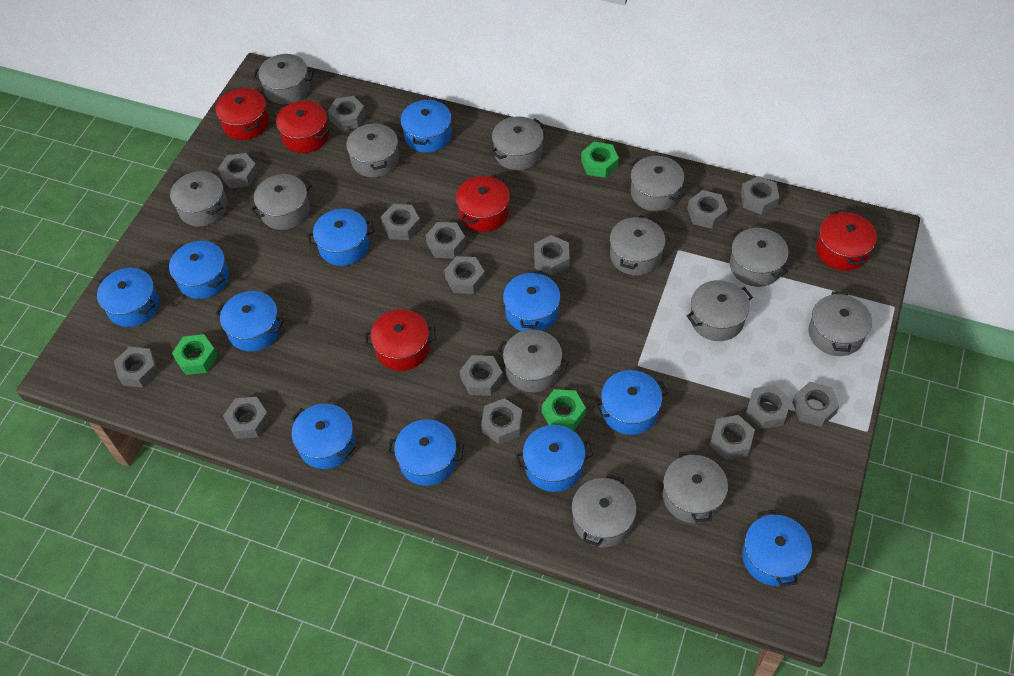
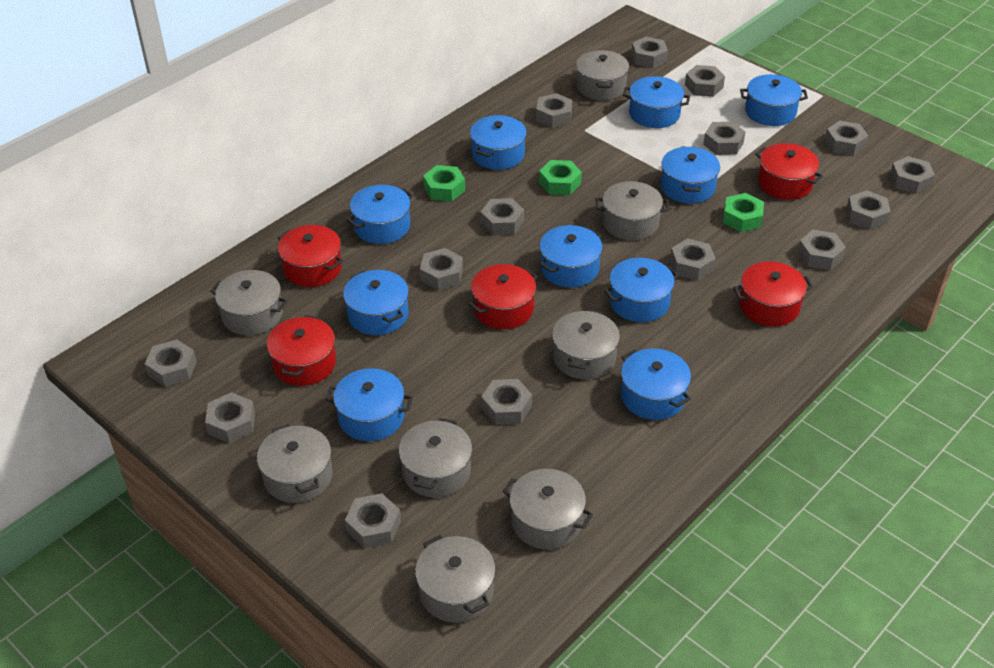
blue pot: [97,268,159,327] [169,241,229,299] [216,291,284,351] [291,404,356,469] [307,209,374,266] [387,419,464,486] [400,98,452,153] [503,270,560,331] [515,425,593,492] [595,370,668,435] [742,510,812,587] = 11 -> [326,368,413,441] [343,270,409,335] [347,185,413,244] [470,115,527,170] [539,225,603,288] [604,258,679,322] [621,349,691,420] [623,76,690,128] [661,147,720,204] [740,74,808,126] = 10
grey pot: [170,171,228,227] [250,174,312,230] [253,54,314,105] [346,122,399,177] [491,116,544,170] [497,330,569,393] [571,474,636,547] [610,215,665,276] [630,156,685,211] [663,450,728,523] [687,280,753,341] [730,228,789,287] [809,291,872,356] = 13 -> [210,270,287,335] [257,424,333,503] [399,418,472,498] [415,535,496,623] [503,469,593,549] [552,309,620,380] [576,50,629,100] [596,181,670,240] = 8

